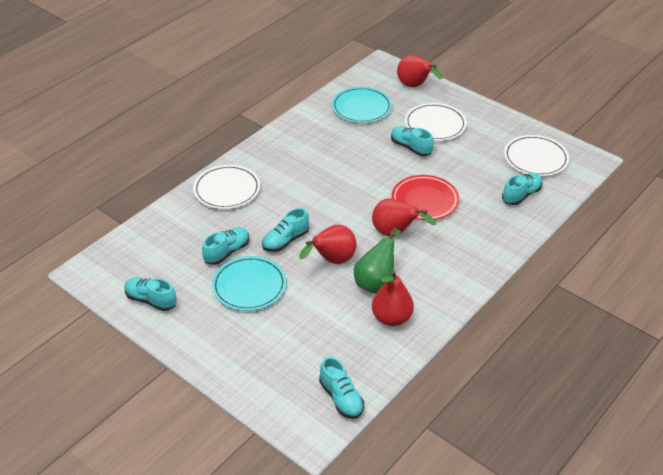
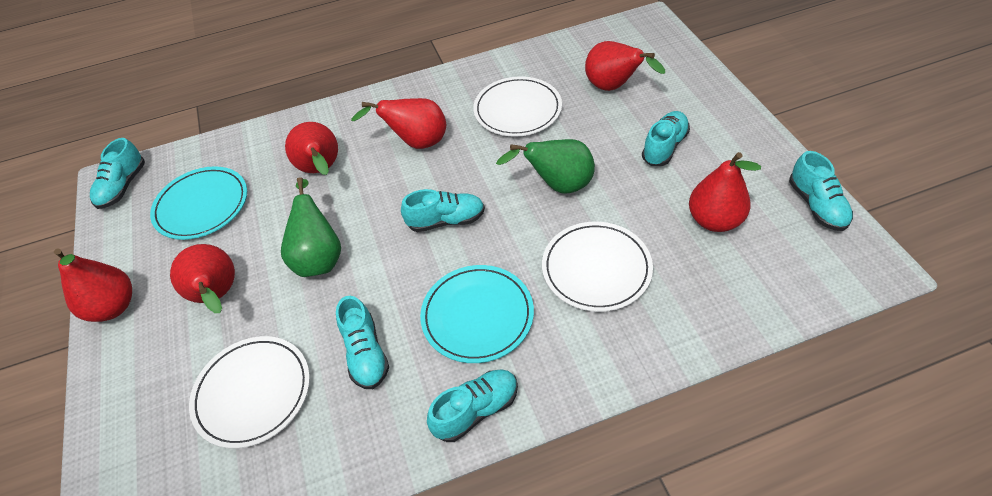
green pear: [354,227,401,294] = 1 -> [281,177,341,277] [496,139,595,193] = 2
red pear: [299,225,356,264] [372,198,436,237] [372,270,414,326] [397,55,443,87] = 4 -> [54,249,132,322] [170,244,235,313] [285,122,338,175] [351,98,446,149] [585,41,665,91] [689,152,761,232] = 6
red plate: [392,175,459,220] = 1 -> none = 0

